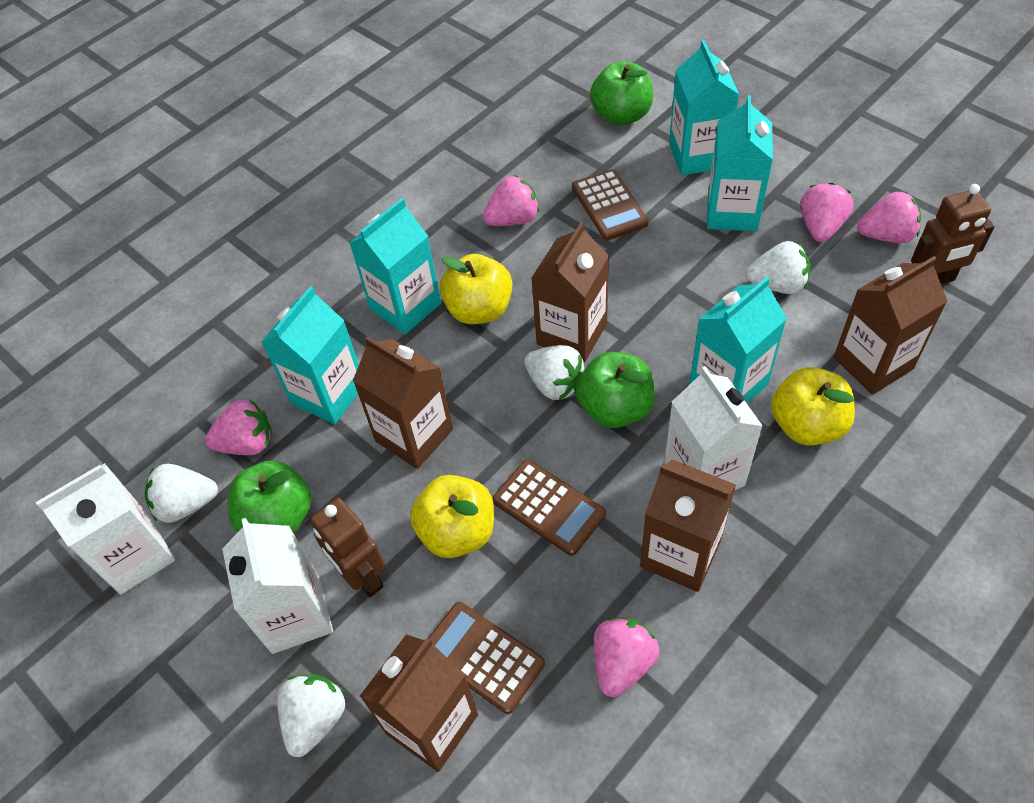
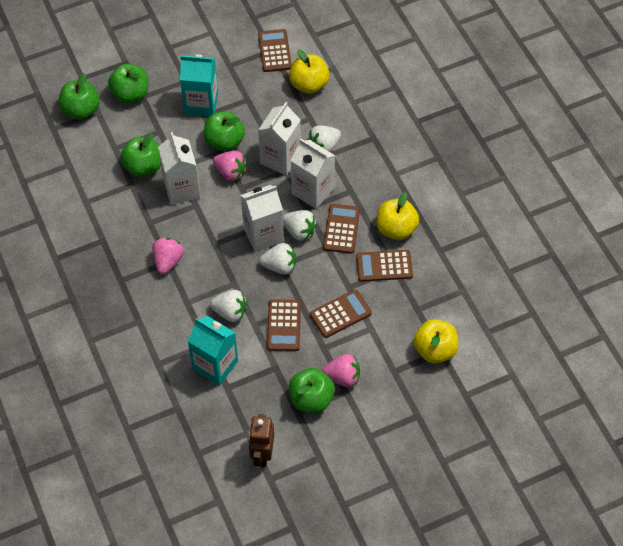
brown calculator: [429,602,545,714] [492,460,606,556] [572,169,649,240] = 3 -> [258,29,292,72] [267,299,301,351] [310,289,372,338] [323,204,360,254] [356,250,413,282] = 5
brown carton: [353,336,453,469] [360,634,478,772] [531,222,609,362] [640,459,736,592] [834,256,947,395] = 5 -> none = 0
brown robot: [310,498,385,598] [911,184,995,284] = 2 -> [249,414,274,467] = 1
green apple: [228,461,312,533] [576,352,655,428] [590,61,653,126] = 3 -> [58,73,100,120] [108,64,148,103] [120,133,161,177] [204,111,245,152] [289,368,335,413] = 5
pink strawberry: [205,399,272,455] [483,175,539,226] [594,617,659,697] [801,183,853,242] [857,192,921,243] = 5 -> [152,238,183,274] [213,151,247,181] [322,354,360,387] = 3
turquoise carton: [261,286,359,424] [349,198,441,335] [669,40,739,176] [689,277,787,403] [707,95,773,231] = 5 -> [180,55,218,117] [188,316,238,386] = 2
white carton: [36,463,175,595] [222,518,333,654] [664,366,763,491] = 3 -> [158,132,201,205] [241,185,284,252] [258,102,301,175] [291,139,335,209] = 4

